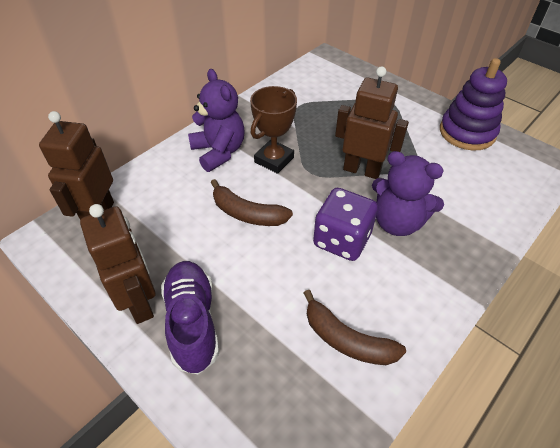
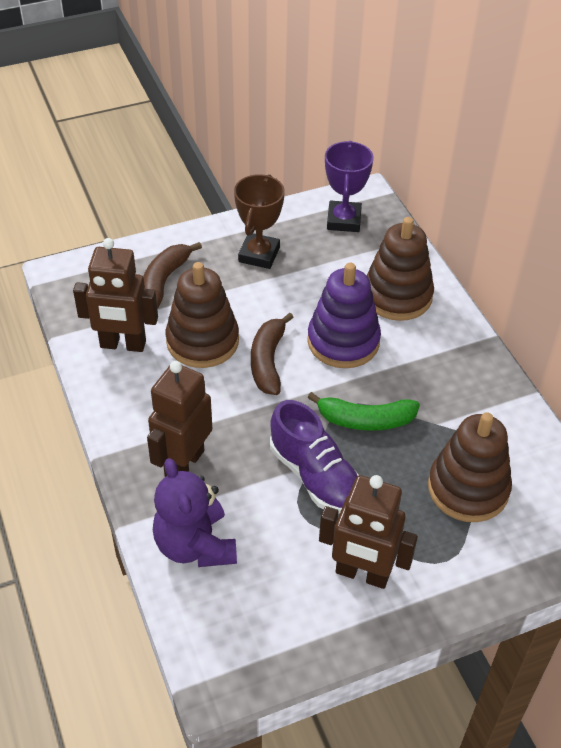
brown stacking toy: none = 0 -> [166,262,239,368] [367,217,434,321] [428,412,512,522] = 3
green banana: none = 0 -> [307,392,420,431] = 1
purple dice: [313,188,378,261] = 1 -> none = 0
purple teddy bear: [188,69,244,172] [372,151,444,236] = 2 -> [153,458,237,567] = 1
purple trophy: none = 0 -> [325,141,374,232] = 1

